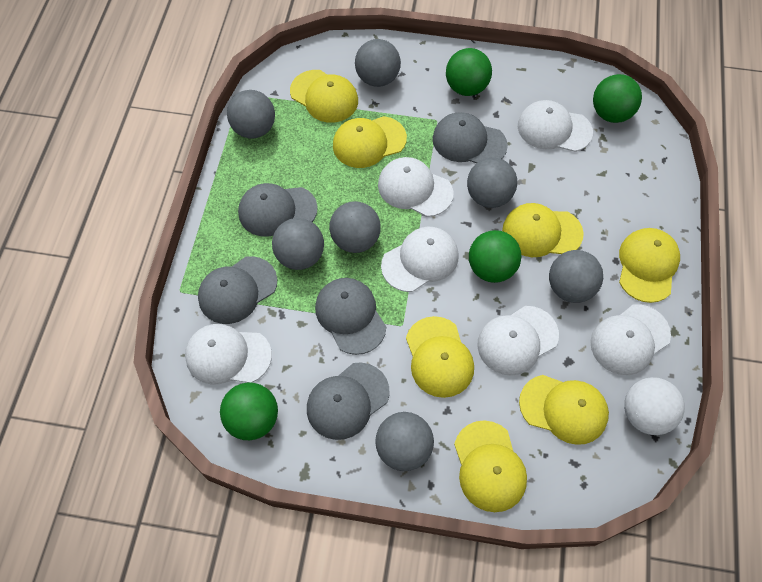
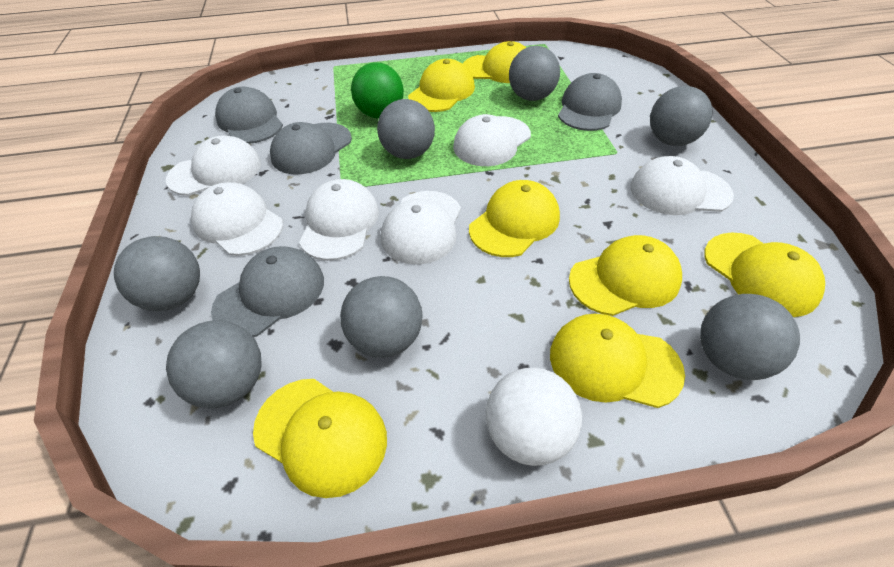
green ball: [220,382,278,440] [446,48,492,96] [469,230,521,283] [593,74,642,123] = 4 -> [351,62,404,118] = 1
grey cap: [198,256,277,324] [238,183,318,237] [307,363,389,440] [315,278,386,355] [433,112,508,163] = 5 -> [211,246,324,337] [215,87,283,144] [270,122,352,174] [558,73,622,131] = 4

